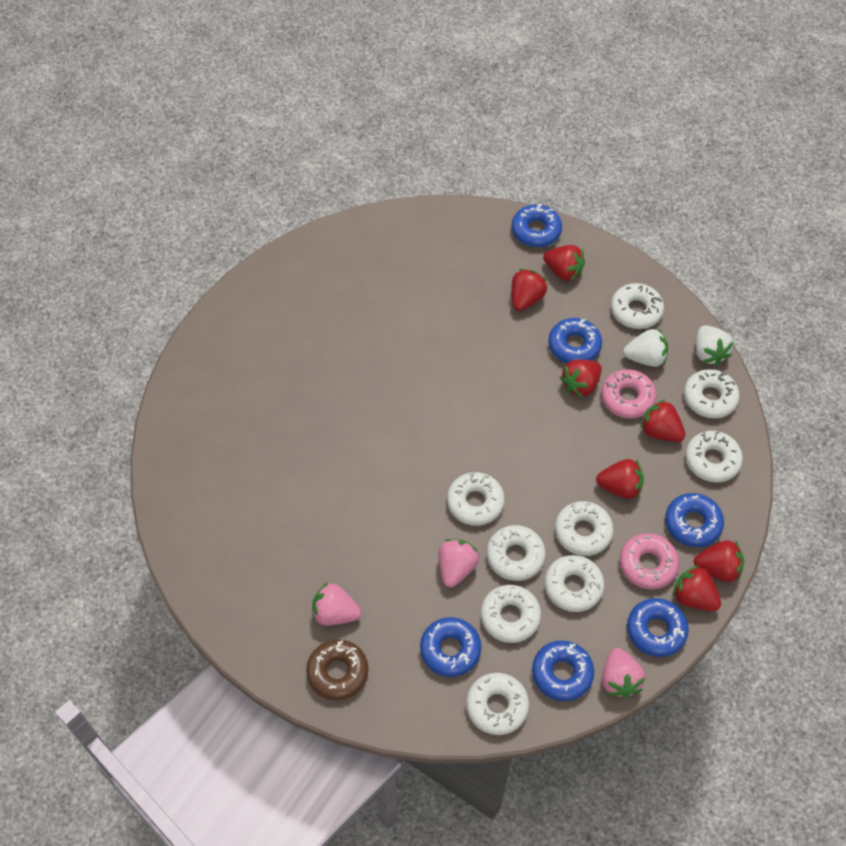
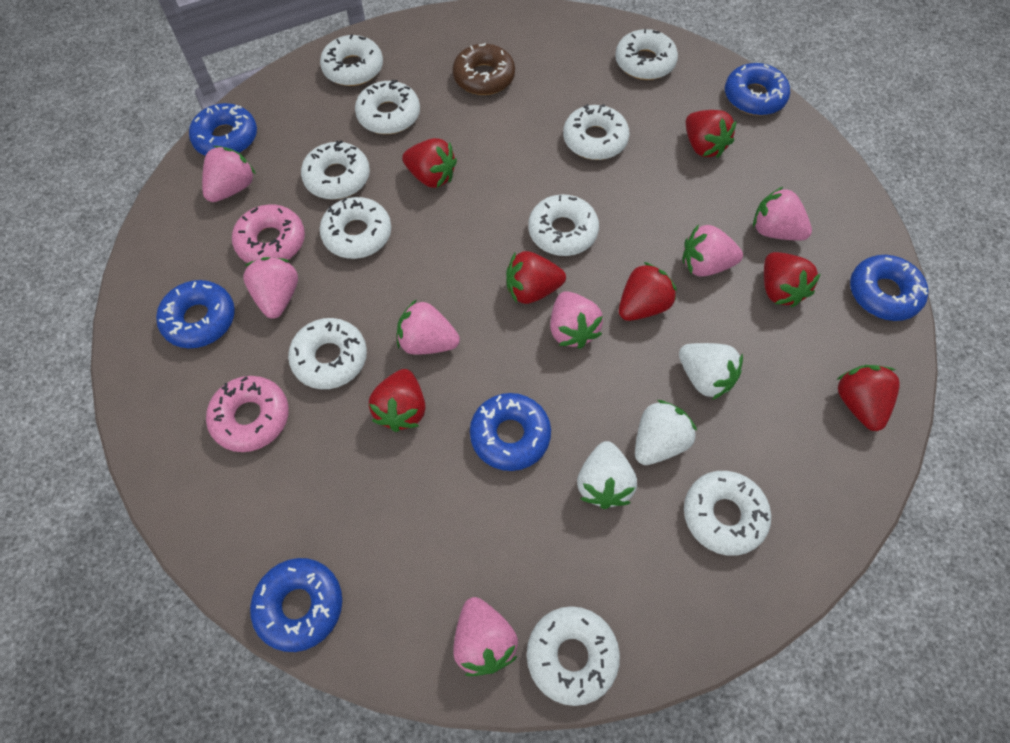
pink strawberry: [312,583,361,626] [439,539,479,587] [602,648,645,698] = 3 -> [202,146,256,202] [243,257,298,319] [397,299,460,355] [453,597,518,676] [550,291,603,349] [682,224,743,277] [753,187,812,241] = 7
white donut: [447,472,505,526] [466,673,529,735] [481,585,541,643] [487,525,546,581] [544,555,604,612] [555,501,614,556] [611,283,664,329] [684,369,740,418] [685,431,743,482] = 9 -> [288,318,367,389] [301,140,370,200] [320,34,383,86] [320,197,391,259] [355,79,420,134] [527,606,620,706] [528,194,599,256] [563,104,629,160] [615,29,678,80] [684,471,771,556] = 10
white strawberry: [623,329,668,367] [696,325,734,366] = 2 -> [577,441,637,509] [635,400,697,465] [679,343,743,400] = 3

